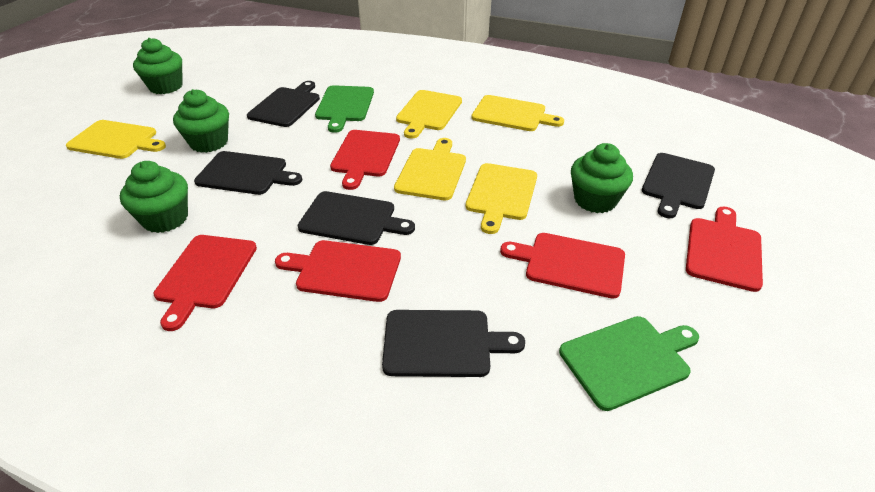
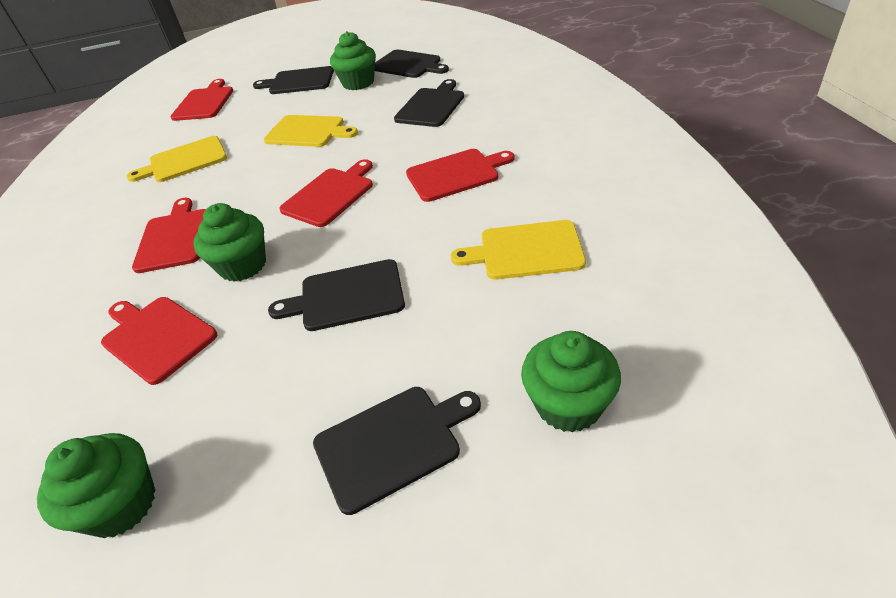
green cutting board: [315,85,374,133] [559,316,699,411] = 2 -> none = 0
yellow cutting board: [66,120,166,159] [394,138,466,201] [396,90,462,139] [466,163,537,234] [471,95,564,131] = 5 -> [127,136,227,182] [264,115,358,147] [451,220,586,280] = 3

